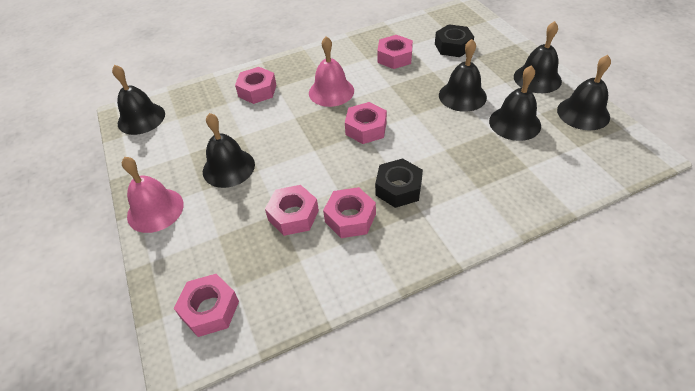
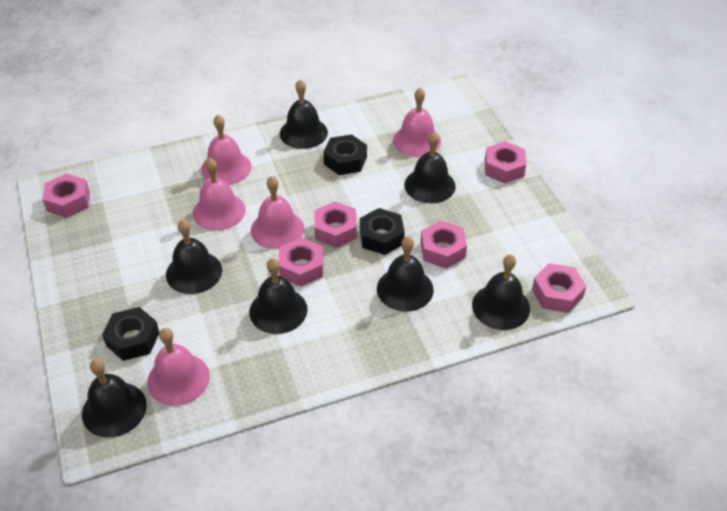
black bell: [112,64,165,135] [203,113,255,188] [439,39,487,112] [489,65,541,141] [514,21,562,93] [557,55,611,130] = 6 -> [82,359,147,438] [166,219,222,294] [249,258,308,334] [280,80,328,149] [377,236,434,312] [404,132,455,203] [472,254,530,330] = 7
black nut: [375,158,423,208] [435,24,474,57] = 2 -> [102,307,160,361] [323,134,367,175] [360,208,405,255] = 3
pink bell: [122,157,184,233] [309,36,354,107] = 2 -> [147,328,210,406] [193,158,246,231] [201,115,251,185] [251,176,304,249] [393,88,441,157] = 5

